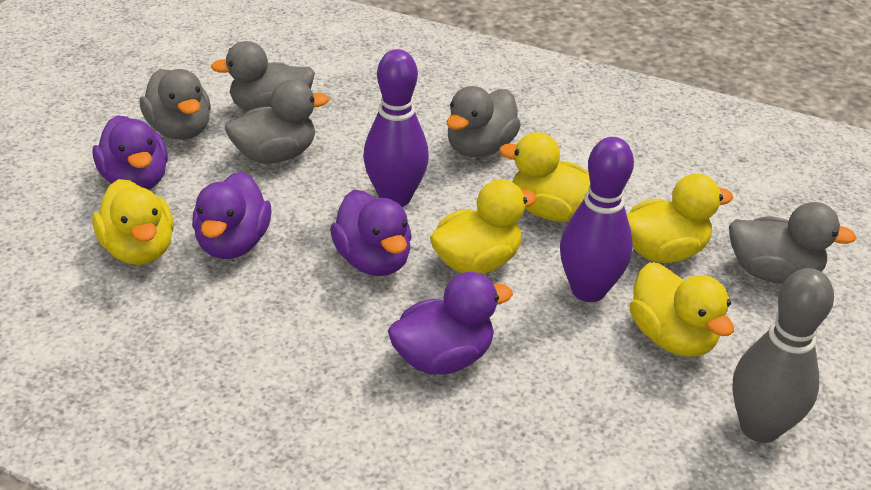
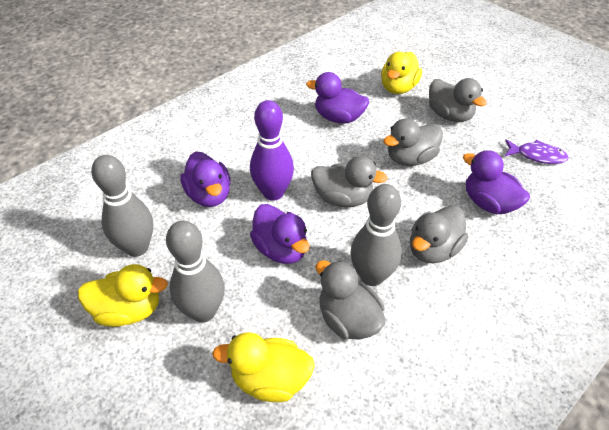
grey bowling pin: [732,268,834,443] = 1 -> [91,155,153,257] [166,221,225,323] [350,184,402,286] = 3
purple bowling pin: [363,49,429,207] [560,137,634,302] = 2 -> [250,100,294,201] = 1
purple fish: none = 0 -> [505,139,569,164] = 1
yellow duck: [92,179,174,265] [430,179,537,274] [499,132,590,222] [627,174,733,263] [630,263,734,357] = 5 -> [78,264,168,327] [212,332,315,402] [381,52,422,94] = 3

